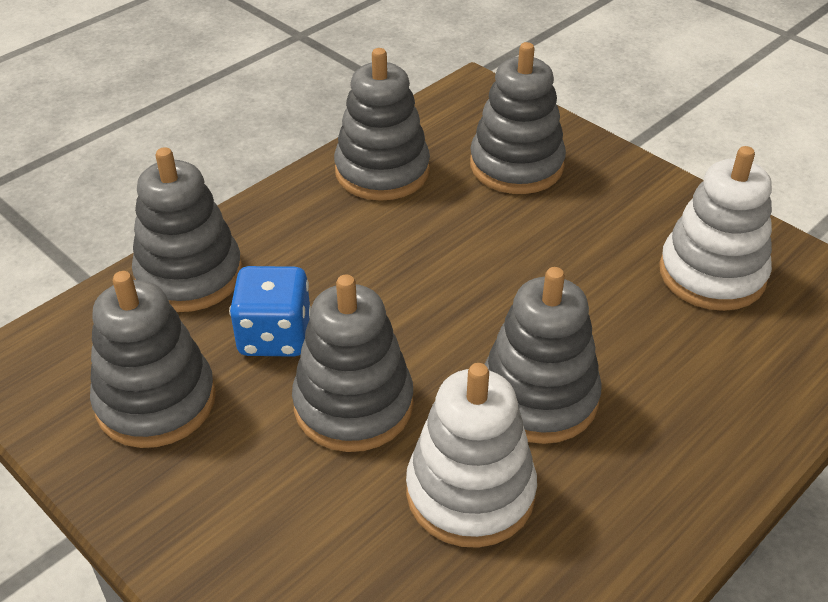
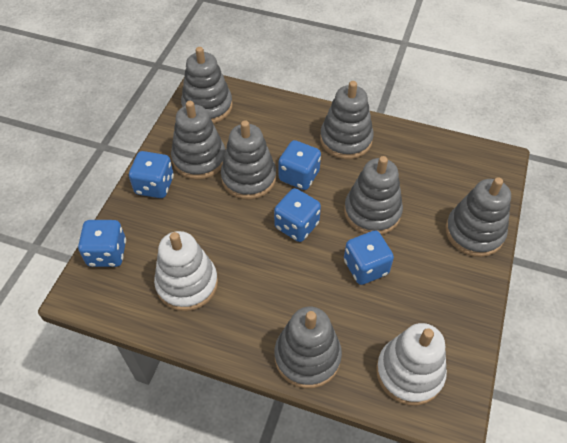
blue dice: [229,266,311,357] = 1 -> [78,220,126,267] [129,151,174,198] [274,188,321,242] [278,140,321,190] [344,230,394,285] = 5
grey stacking toy: [90,271,216,448] [132,147,242,312] [292,274,413,452] [334,48,430,201] [470,42,566,194] [485,267,602,444] = 6 -> [171,101,225,180] [181,47,233,124] [221,120,276,200] [275,307,342,389] [320,81,374,159] [344,156,403,235] [446,178,511,257] = 7

